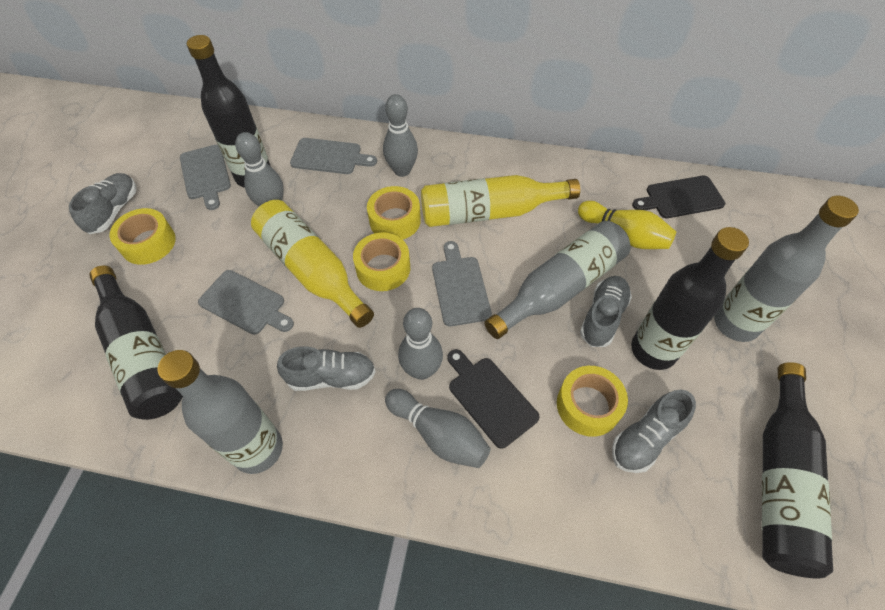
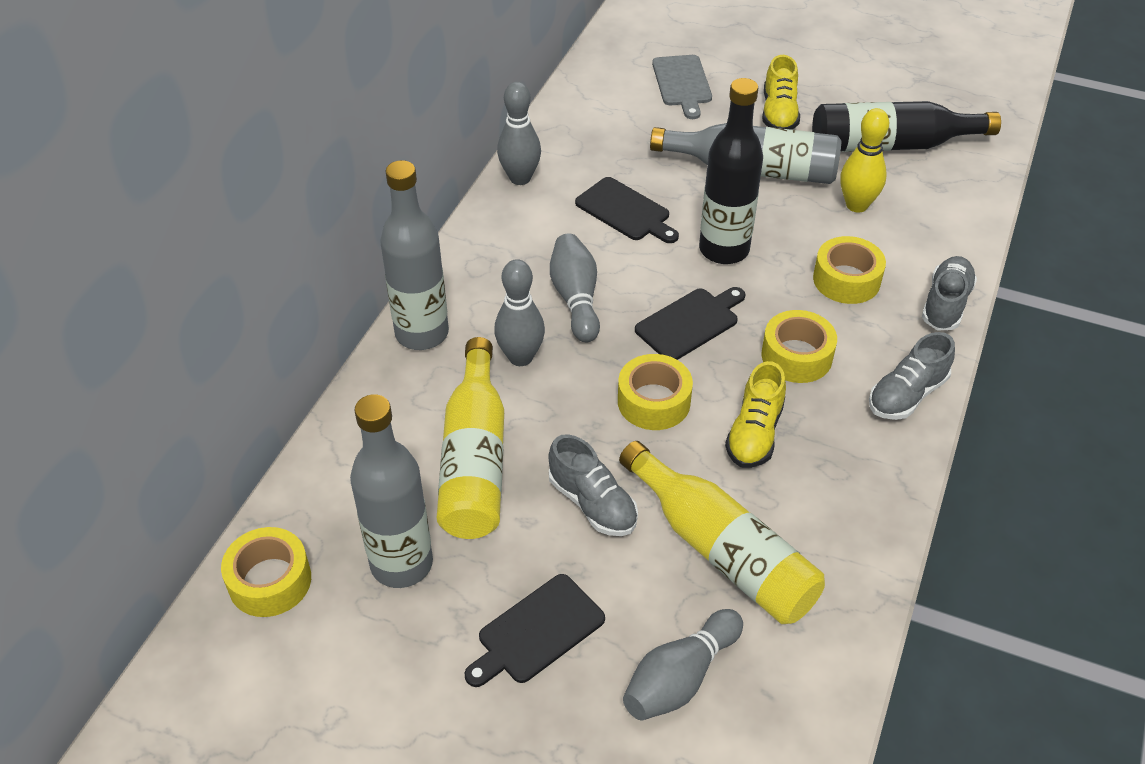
black bottle: [89,265,183,420] [187,35,270,188] [631,227,749,370] [762,362,833,579] = 4 -> [699,78,763,264] [812,101,1001,152] = 2
black cutting board: [447,349,540,449] [632,176,725,218] = 2 -> [465,574,605,687] [575,177,679,243] [635,287,745,360] = 3
grey cutting board: [180,145,231,210] [198,270,294,335] [290,138,377,174] [432,241,492,326] = 4 -> [652,55,712,119] = 1
grey shoe: [69,173,136,234] [277,346,376,391] [580,276,632,347] [612,390,696,473] = 4 -> [548,434,638,536] [869,332,955,420] [922,256,977,331] = 3
yellow shoe: none = 0 -> [725,361,786,468] [762,55,800,130] = 2

